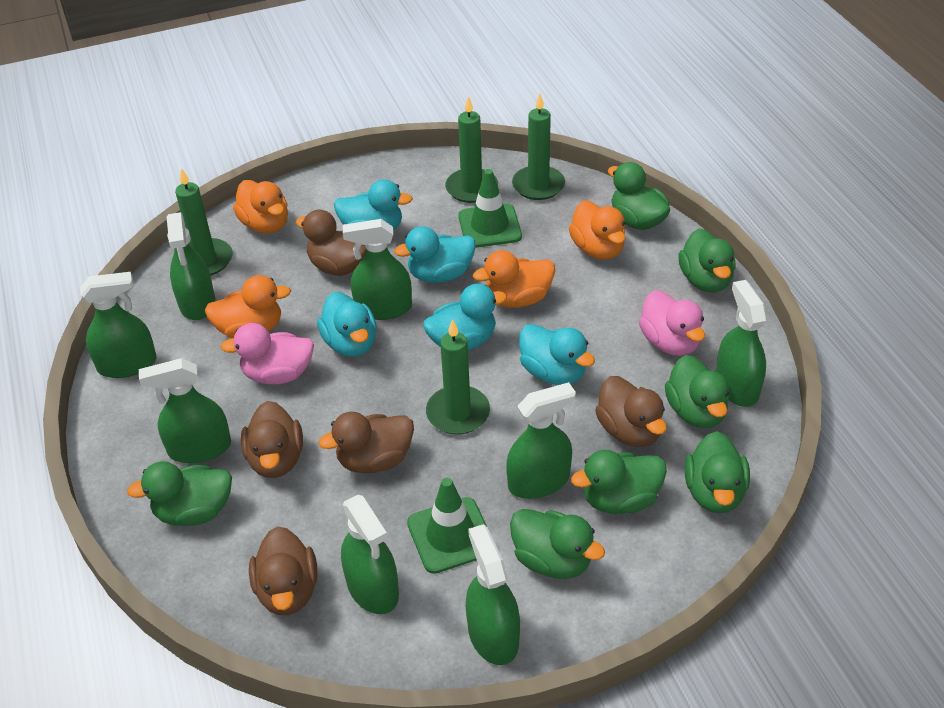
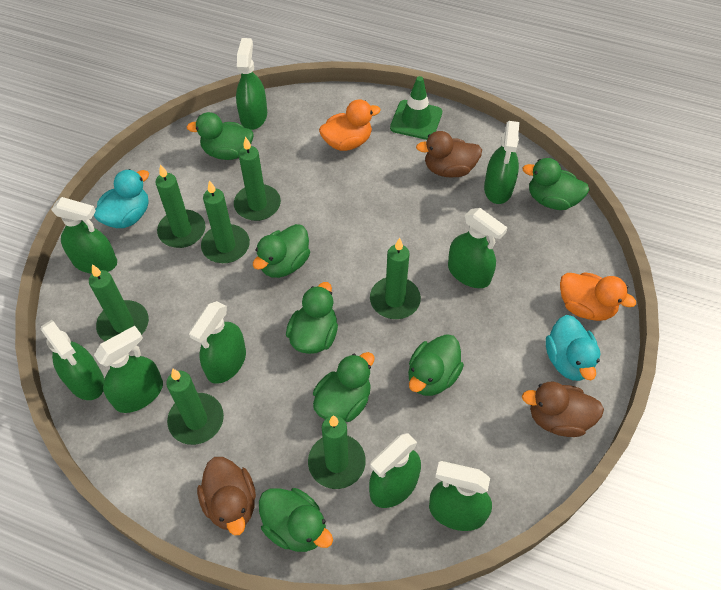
brown duck: [241,401,303,478] [249,526,317,615] [296,209,366,276] [319,412,414,473] [595,376,667,447] = 5 -> [197,457,256,535] [416,131,482,177] [522,382,604,437] = 3
green candle: [175,168,233,276] [426,319,490,435] [445,96,498,203] [512,93,565,200] = 4 -> [89,265,149,341] [155,164,205,248] [166,369,224,445] [201,180,250,263] [234,137,281,221] [308,415,366,489] [370,238,421,319] = 7
green spray bottle: [80,272,157,378] [139,358,231,463] [167,212,215,320] [341,495,399,614] [343,219,412,320] [466,524,520,665] [506,382,576,499] [716,280,767,407] = 8 -> [41,320,104,400] [51,197,117,274] [94,326,163,413] [189,301,246,384] [236,38,267,130] [369,433,421,508] [429,461,492,531] [448,208,508,288] [484,121,520,204] = 9
green traffic cone: [407,478,487,574] [458,169,522,248] = 2 -> [390,76,442,140] = 1
orange duck: [205,275,291,338] [233,180,288,234] [473,250,555,308] [569,200,626,260] = 4 -> [319,99,381,151] [560,272,636,321] = 2
pink duck: [221,323,314,385] [639,290,705,356] = 2 -> none = 0
turquoise duck: [317,292,377,357] [334,179,413,230] [394,226,476,283] [423,284,507,350] [519,324,595,385] = 5 -> [93,169,149,228] [546,315,600,381] = 2

